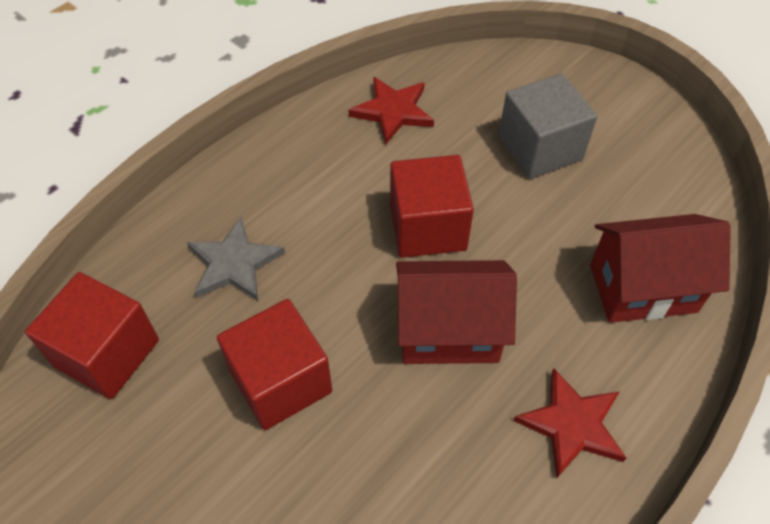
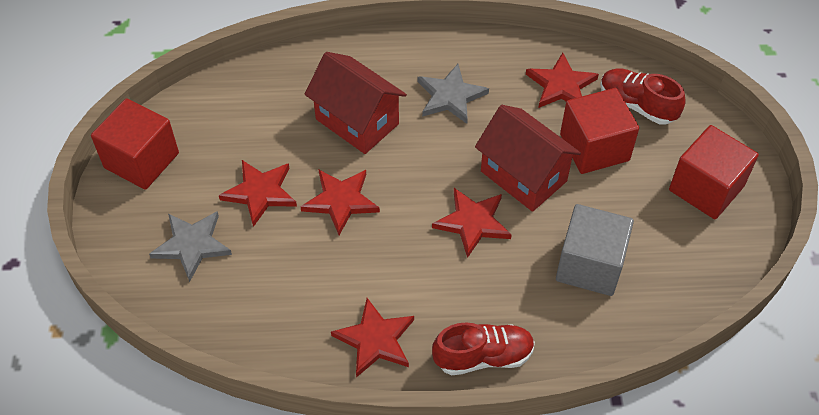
grey star: [187,217,285,301] = 1 -> [149,211,232,282] [418,64,489,124] = 2
red shoe: none = 0 -> [432,322,535,376] [600,68,686,125] = 2
red star: [348,77,434,144] [514,368,626,478] = 2 -> [219,160,297,227] [301,169,380,235] [331,298,414,378] [432,188,512,258] [526,52,599,108] = 5

